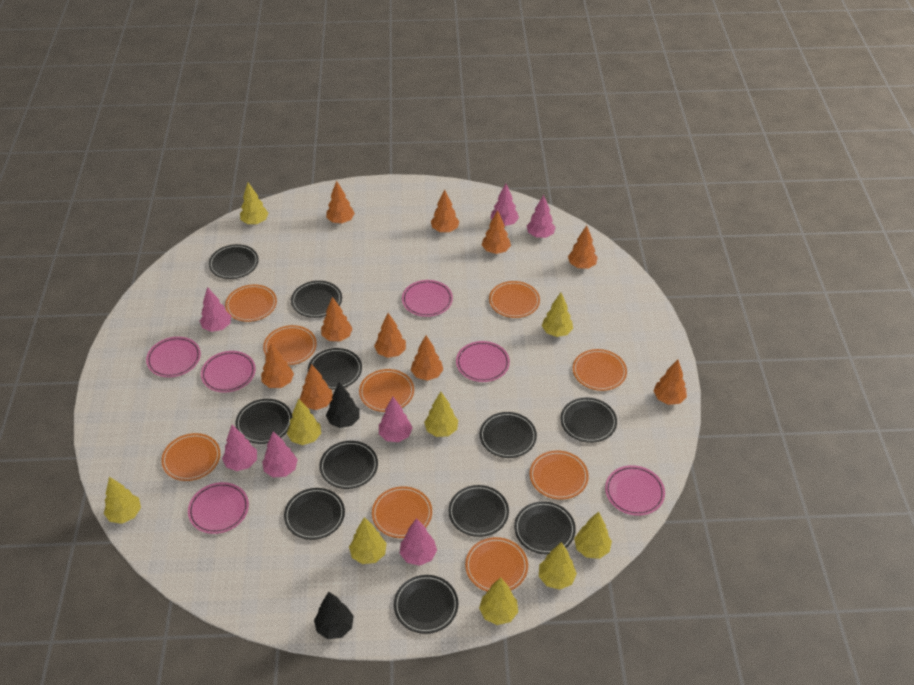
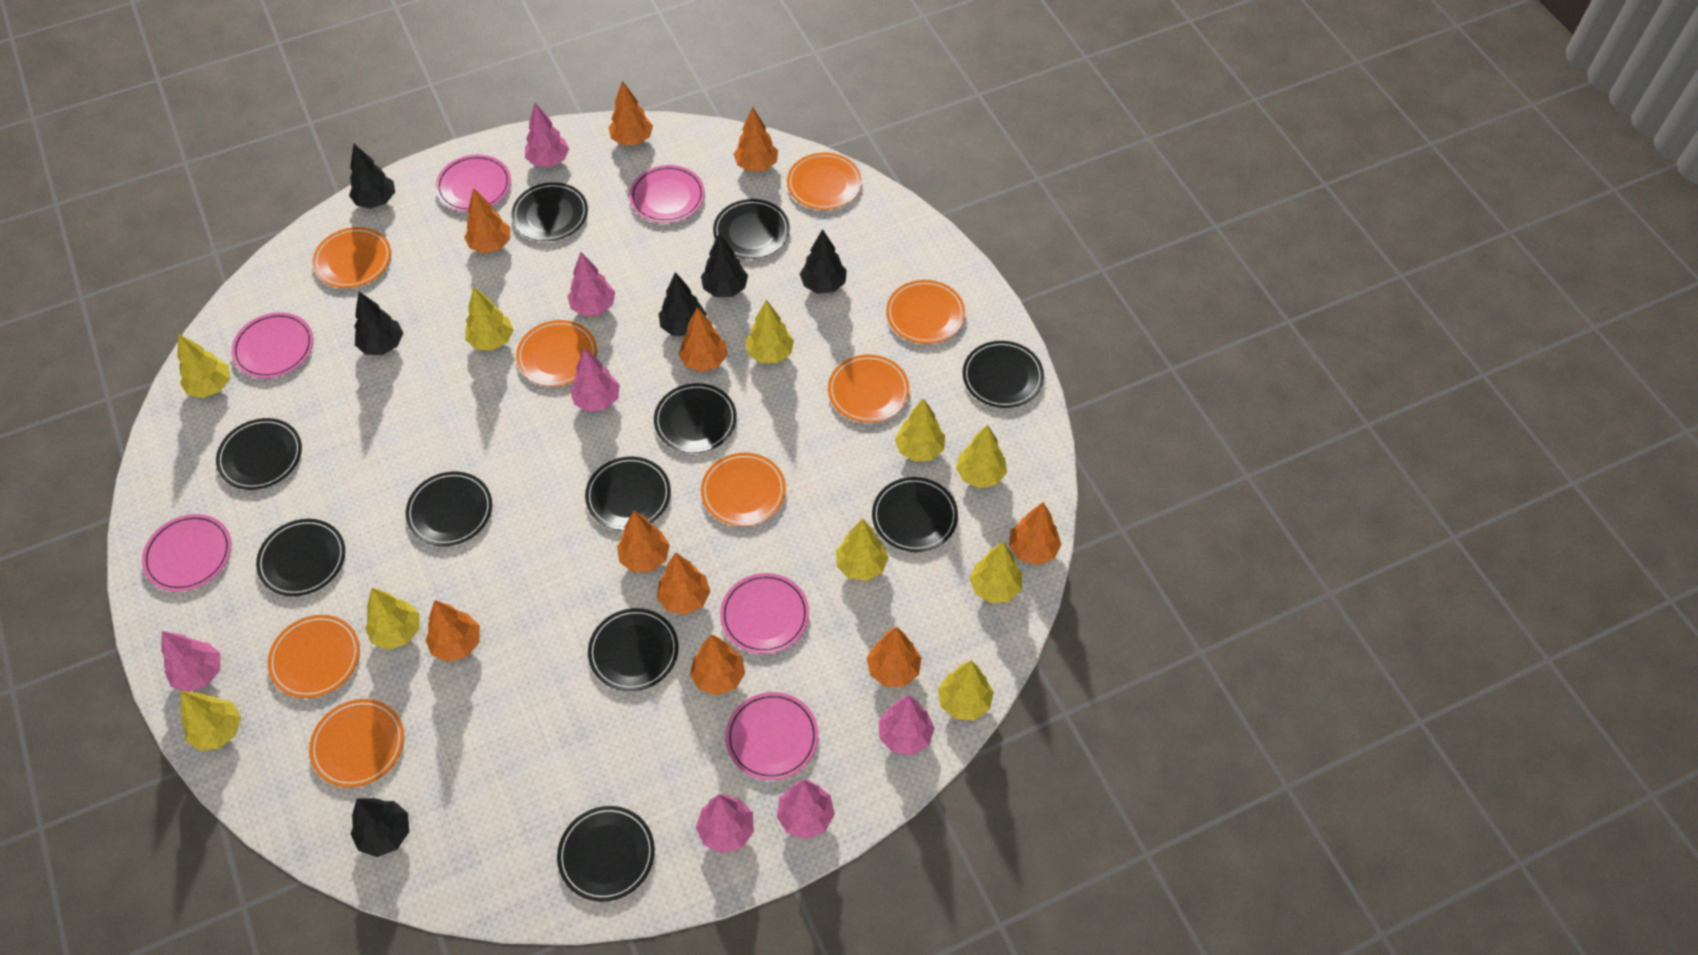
black tree: [314,592,354,639] [326,382,360,428] = 2 -> [349,144,395,209] [351,798,409,857] [354,292,403,355] [659,272,706,336] [701,233,748,297] [800,229,847,294] = 6
orange plate: [161,433,220,481] [225,284,277,322] [263,325,317,365] [359,369,414,412] [372,486,432,538] [465,537,528,592] [489,281,540,318] [530,450,589,500] [573,349,627,391] = 9 -> [267,615,360,698] [309,699,404,788] [312,227,391,288] [516,320,597,386] [701,453,786,526] [787,152,862,210] [828,355,910,423] [886,280,965,344] = 8
yellow tree: [104,477,141,524] [240,182,269,225] [287,399,321,445] [349,517,387,564] [424,392,458,437] [479,577,518,625] [539,542,577,590] [542,293,573,337] [574,512,612,559] = 9 -> [177,334,230,398] [181,691,241,751] [365,588,419,650] [465,287,513,351] [745,300,794,363] [836,519,888,581] [895,398,945,462] [938,661,994,720] [956,425,1007,488] [970,541,1022,603] = 10

